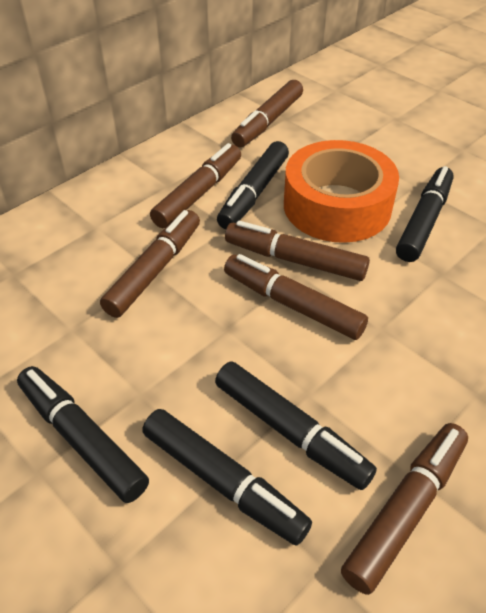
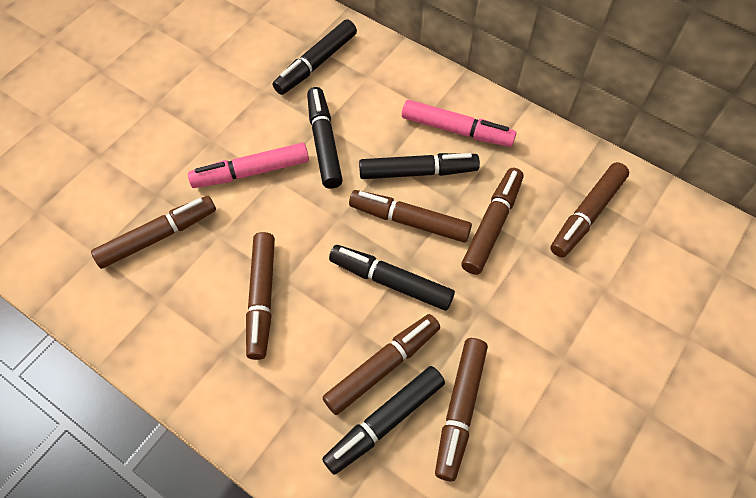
brown marker: [100,210,200,318] [150,143,241,228] [224,254,368,340] [225,221,370,281] [231,80,303,147] [341,423,468,595] = 6 -> [91,196,216,269] [246,232,275,360] [322,314,440,415] [349,190,472,242] [435,338,488,481] [461,168,523,275] [550,162,629,258] = 7
orange tape: [284,140,399,243] = 1 -> none = 0
pink marker: none = 0 -> [188,143,309,188] [402,100,516,147] = 2

